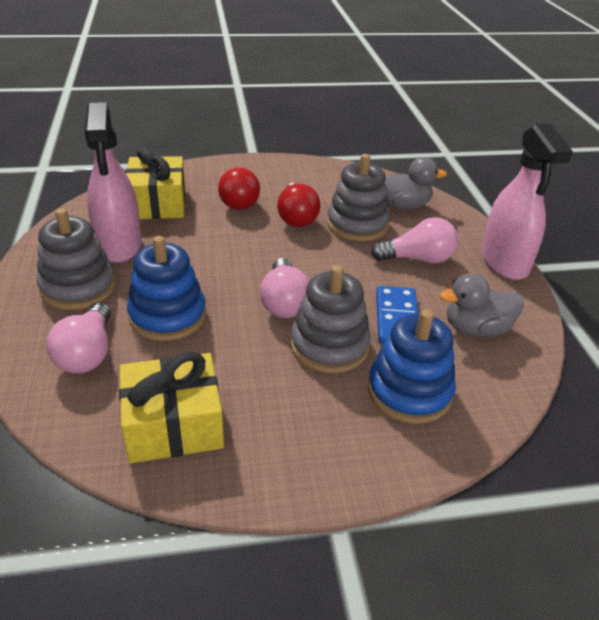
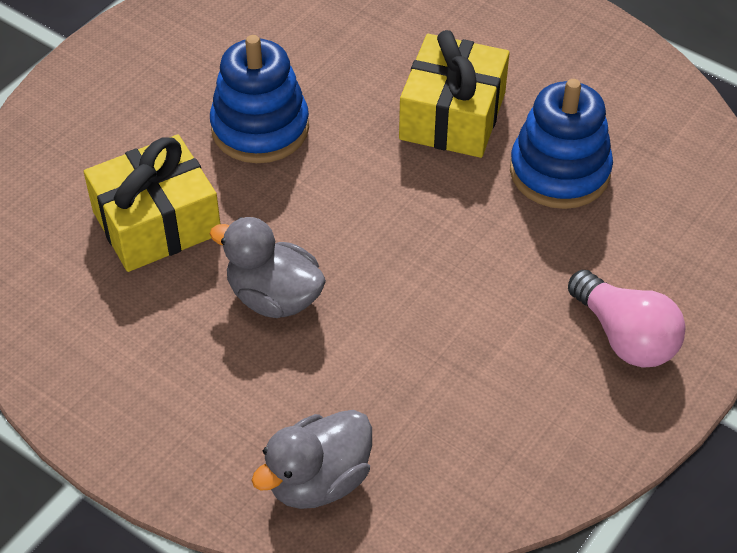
blue domino: [376,286,418,344] = 1 -> none = 0
grey stacking toy: [37,209,116,310] [291,265,371,373] [327,154,390,241] = 3 -> none = 0
pink light bulb: [47,302,111,374] [260,258,310,318] [371,217,458,264] = 3 -> [568,270,686,368] = 1
pink spray bottle: [85,102,142,263] [481,123,573,280] = 2 -> none = 0
red light bulb: [218,167,260,210] [277,182,321,227] = 2 -> none = 0

